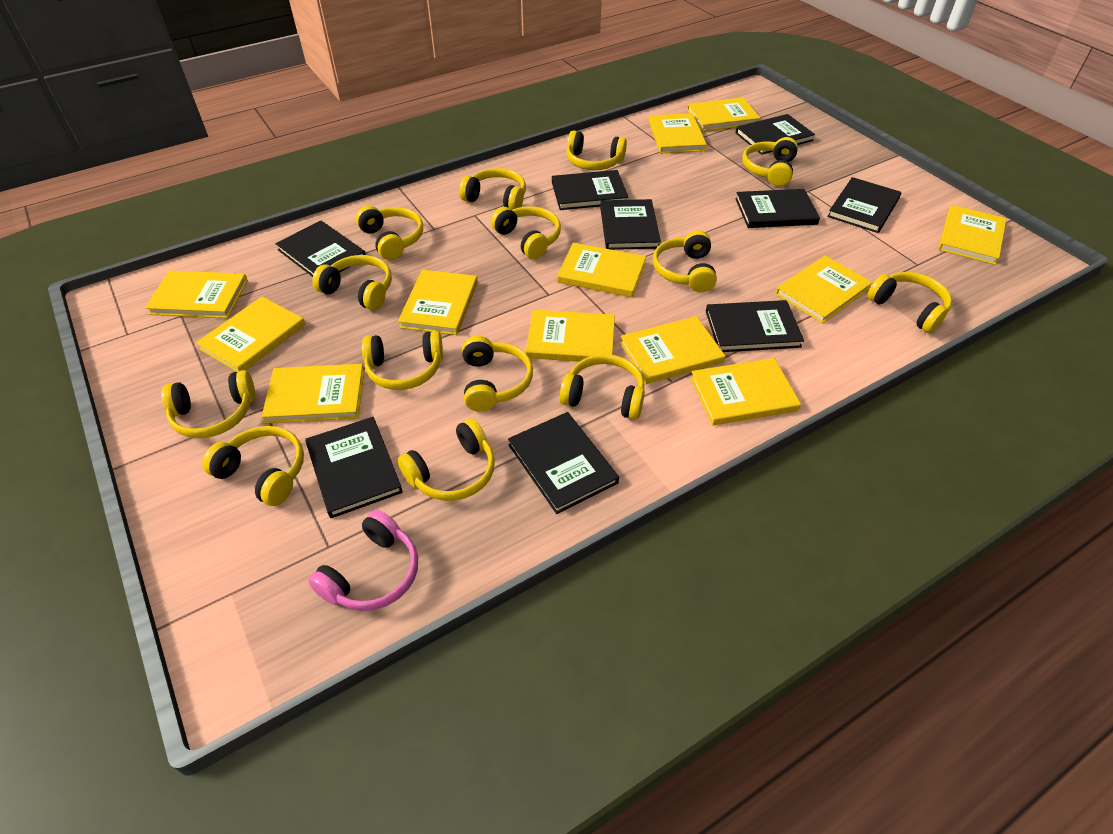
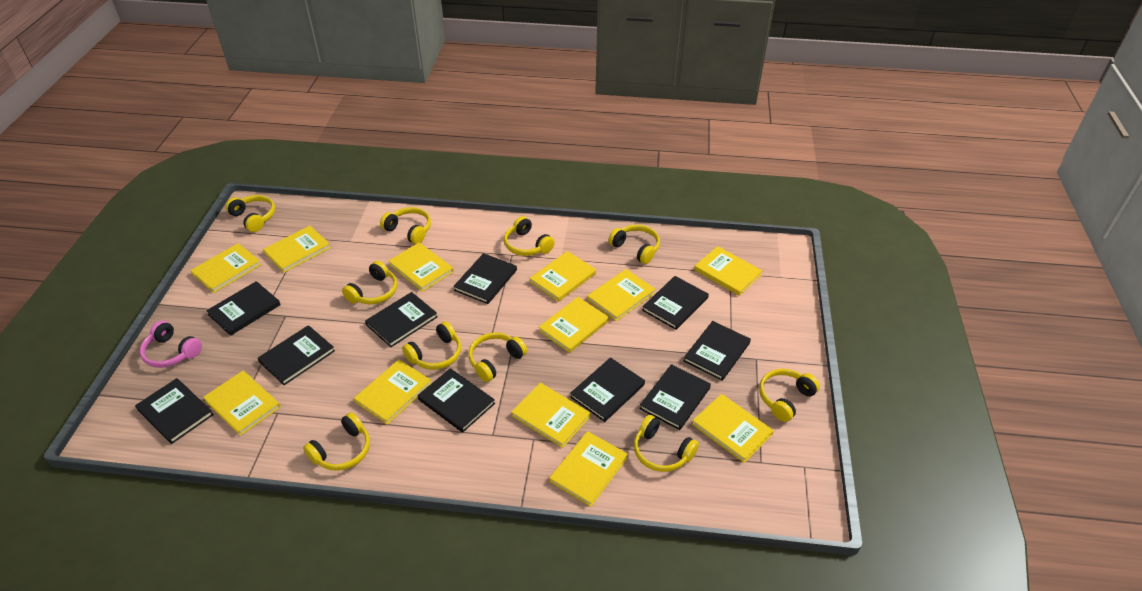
black book: [275,220,366,277] [305,417,403,518] [508,412,619,514] [552,170,628,210] [600,199,661,250] [706,300,804,352] [735,189,820,228] [736,114,815,155] [827,177,901,233] = 9 -> [135,378,214,444] [206,281,281,336] [258,325,335,385] [365,292,438,347] [417,368,495,433] [453,253,517,304] [570,357,645,422] [639,364,711,430] [642,276,709,330] [683,321,751,381] = 10
yellow headphones: [161,370,255,438] [202,426,304,506] [312,255,392,310] [356,206,423,260] [362,331,443,390] [398,418,495,501] [459,168,526,210] [462,336,533,412] [491,206,561,259] [560,354,645,420] [566,130,627,170] [653,230,717,292] [742,137,798,186] [867,272,952,333] = 14 -> [225,195,275,232] [303,412,370,471] [342,261,397,304] [380,207,431,244] [402,321,461,370] [468,332,527,382] [504,216,555,256] [608,225,660,264] [634,415,699,472] [759,369,820,422] = 10

